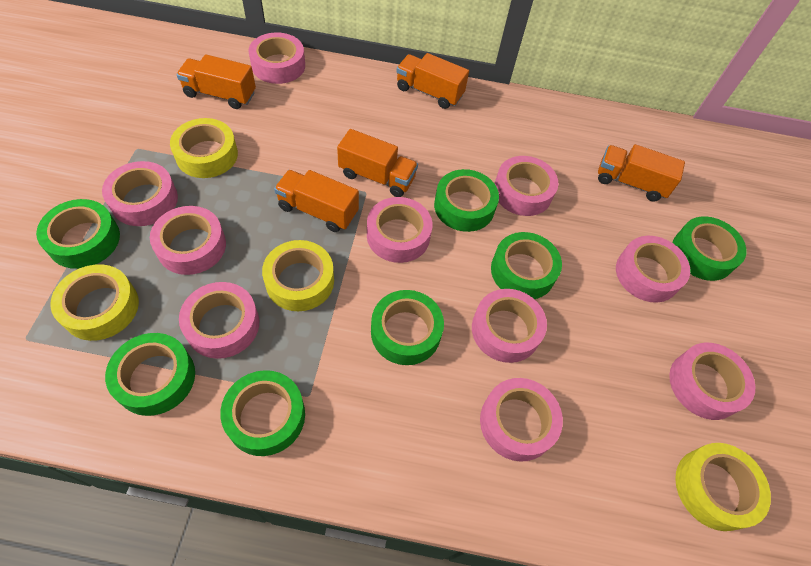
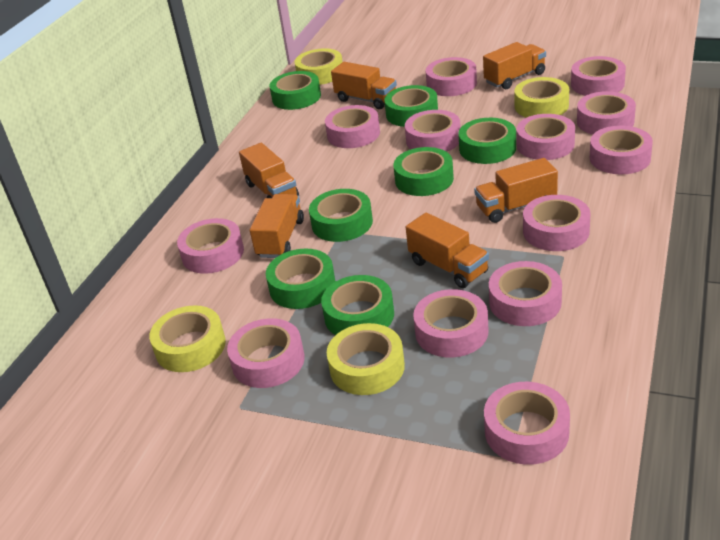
orange truck: [176,54,256,109] [274,170,359,232] [337,129,418,197] [396,53,469,109] [598,144,685,201] = 5 -> [239,143,299,198] [250,194,304,258] [331,62,397,109] [406,213,489,288] [474,158,558,223] [483,42,546,89] = 6
pink tape: [102,161,178,226] [150,206,226,275] [179,282,259,359] [248,33,305,84] [367,197,432,263] [472,289,547,363] [480,378,563,462] [494,156,558,216] [616,236,690,303] [669,343,755,420] = 10 -> [177,218,244,274] [227,318,305,388] [325,105,380,148] [405,110,461,152] [413,289,488,357] [426,57,477,96] [484,382,570,465] [489,261,562,326] [516,114,575,160] [523,195,590,251] [571,56,626,96] [577,91,636,135] [590,126,653,175] = 13

